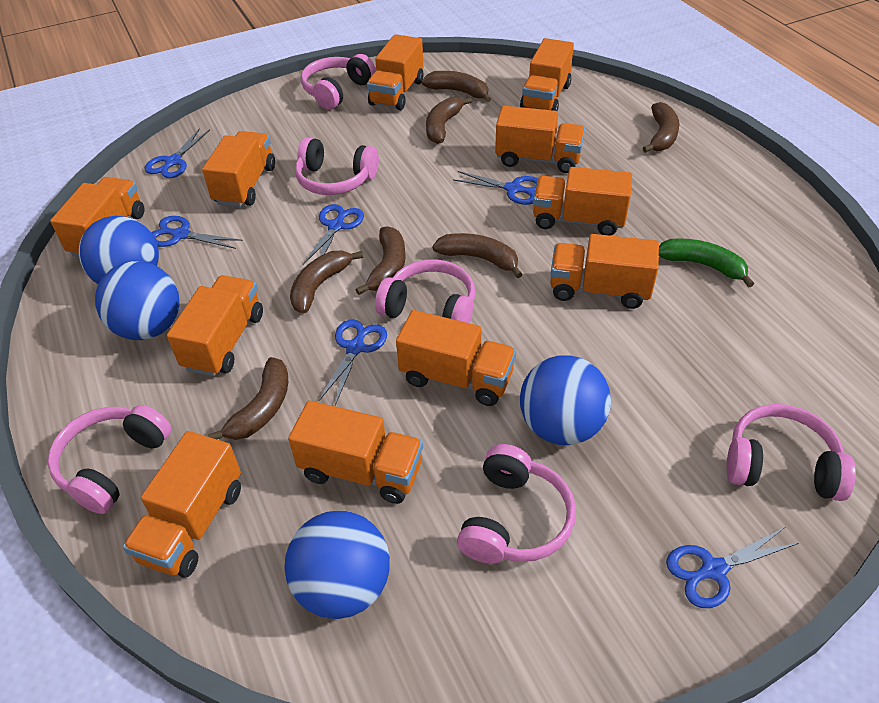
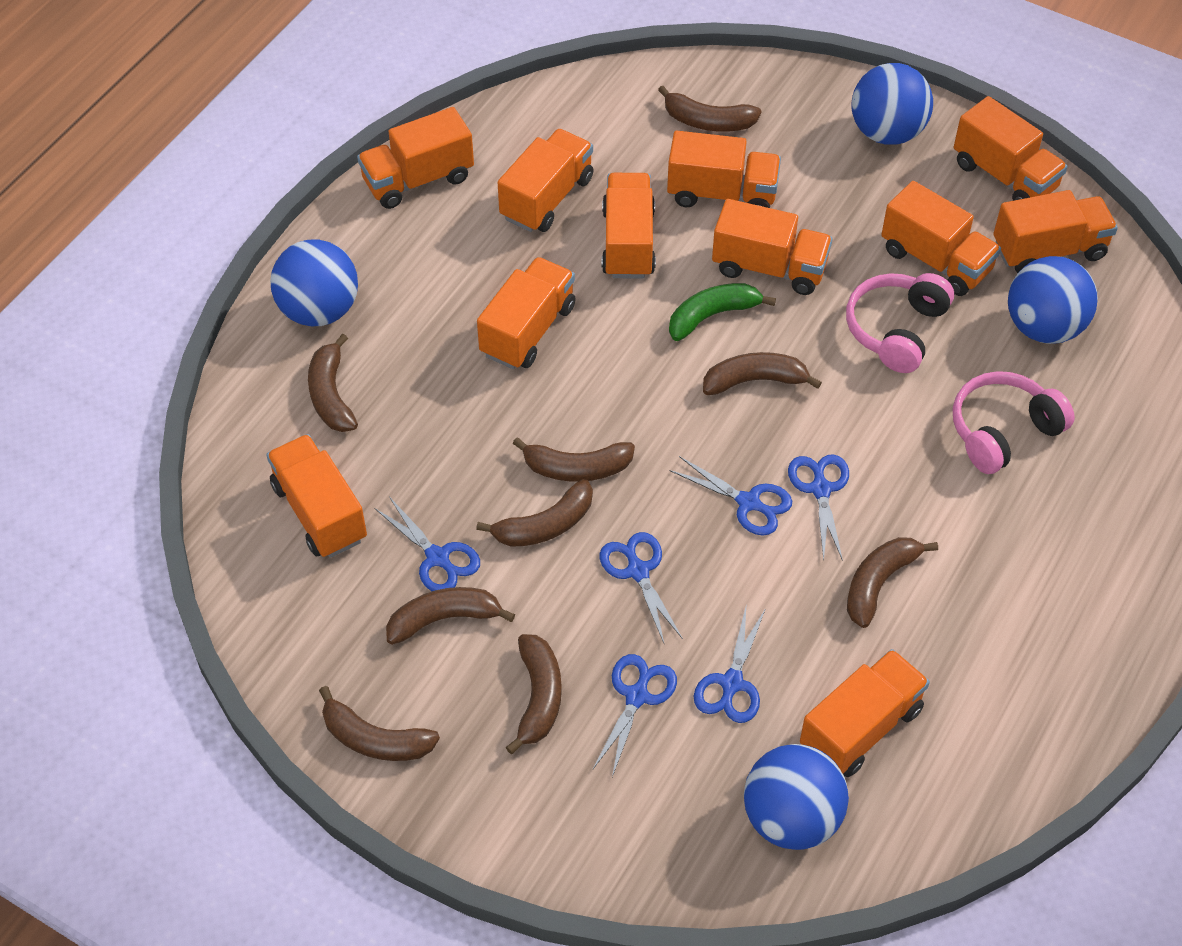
brown banana: [208,357,288,440] [290,250,363,314] [356,226,406,295] [421,71,491,102] [426,97,472,144] [432,233,523,278] [642,102,679,153] = 7 -> [308,334,358,432] [319,686,440,761] [386,587,515,645] [476,479,593,547] [506,634,562,754] [512,437,635,482] [658,86,761,132] [703,352,822,395] [847,537,938,628] = 9
pink headphones: [48,405,172,514] [295,137,379,195] [301,54,376,110] [375,259,475,323] [457,444,576,564] [726,404,856,501] = 6 -> [846,273,954,373] [953,371,1075,474] = 2

